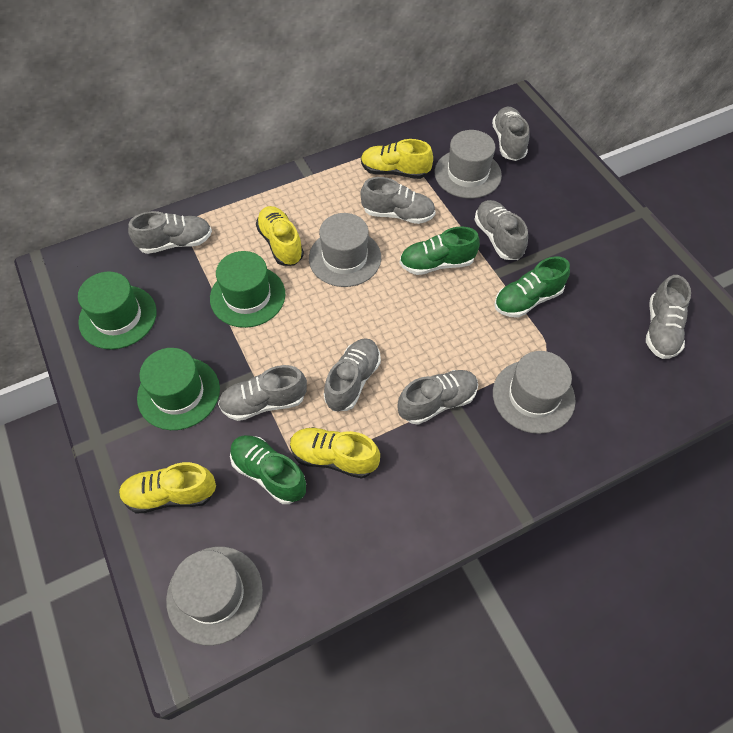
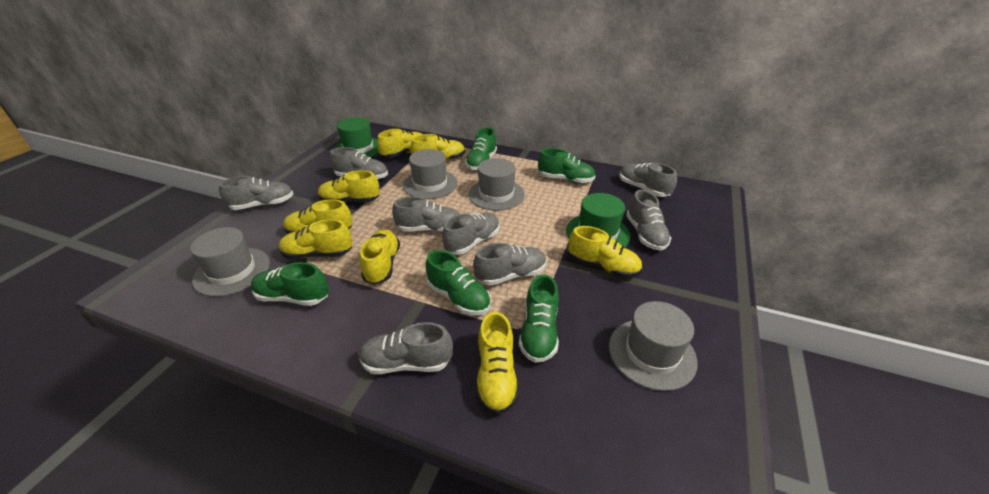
green hat: [78,272,157,350] [137,348,220,430] [210,251,285,328] = 3 -> [334,117,379,157] [566,193,631,248] = 2
green shoe: [230,435,306,504] [400,226,480,275] [494,256,570,318] = 3 -> [251,262,329,306] [425,250,491,315] [465,127,497,170] [519,274,559,363] [538,148,595,183] = 5
yellow shoe: [119,462,216,513] [256,206,304,266] [290,427,380,479] [361,139,433,179] = 4 -> [279,219,352,259] [283,199,352,234] [318,170,380,202] [360,229,400,285] [377,129,423,158] [410,134,465,161] [476,312,519,415] [568,226,642,278] = 8

